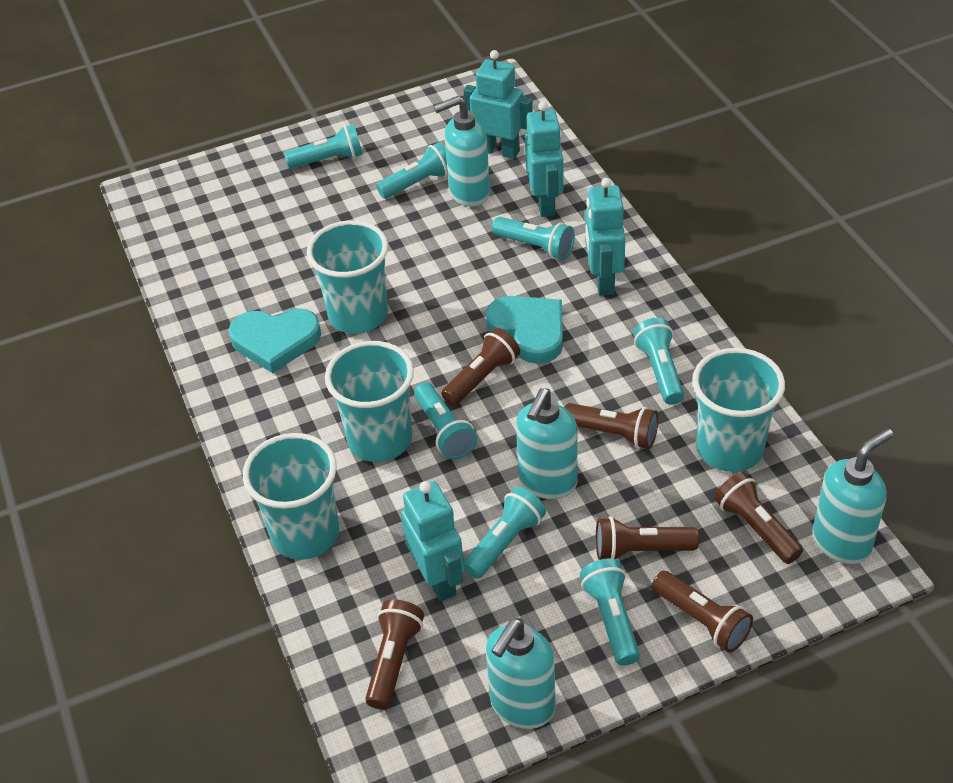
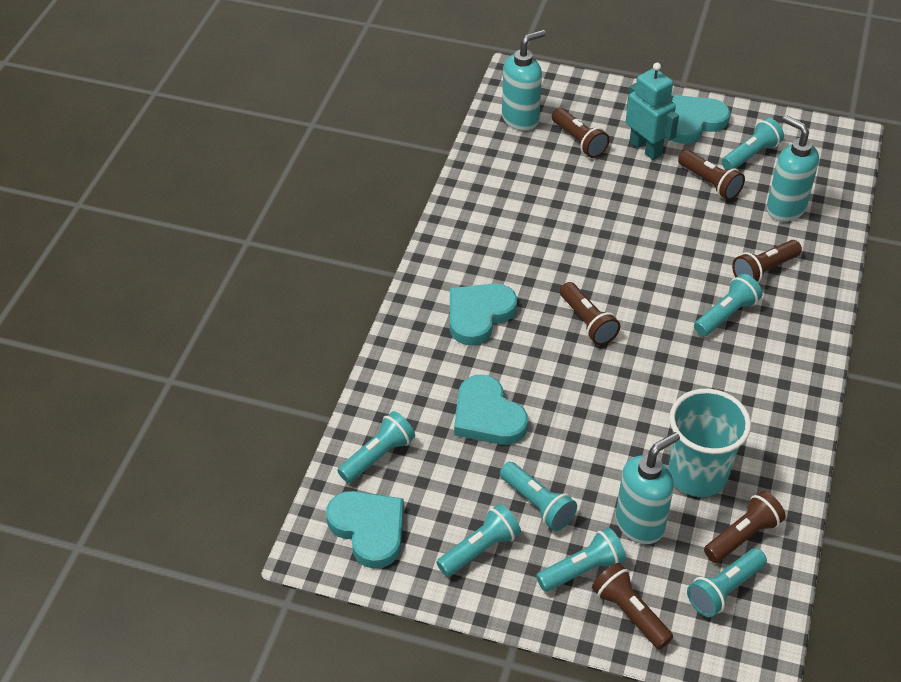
turquoise cup: [243,433,339,560] [307,220,388,334] [325,341,414,462] [692,348,785,472] = 4 -> [668,389,751,497] = 1
turquoise heart: [229,308,321,373] [486,296,563,364] = 2 -> [326,491,404,569] [450,283,517,346] [454,375,528,445] [672,95,730,144] = 4
turquoise robot: [401,481,464,602] [463,50,533,159] [525,101,564,217] [585,178,625,296] = 4 -> [626,63,679,160] = 1
turquoise soap dispenser: [434,96,490,207] [486,618,556,729] [516,388,578,499] [813,429,894,564] = 4 -> [502,30,546,131] [615,432,680,544] [766,115,819,222] = 3

